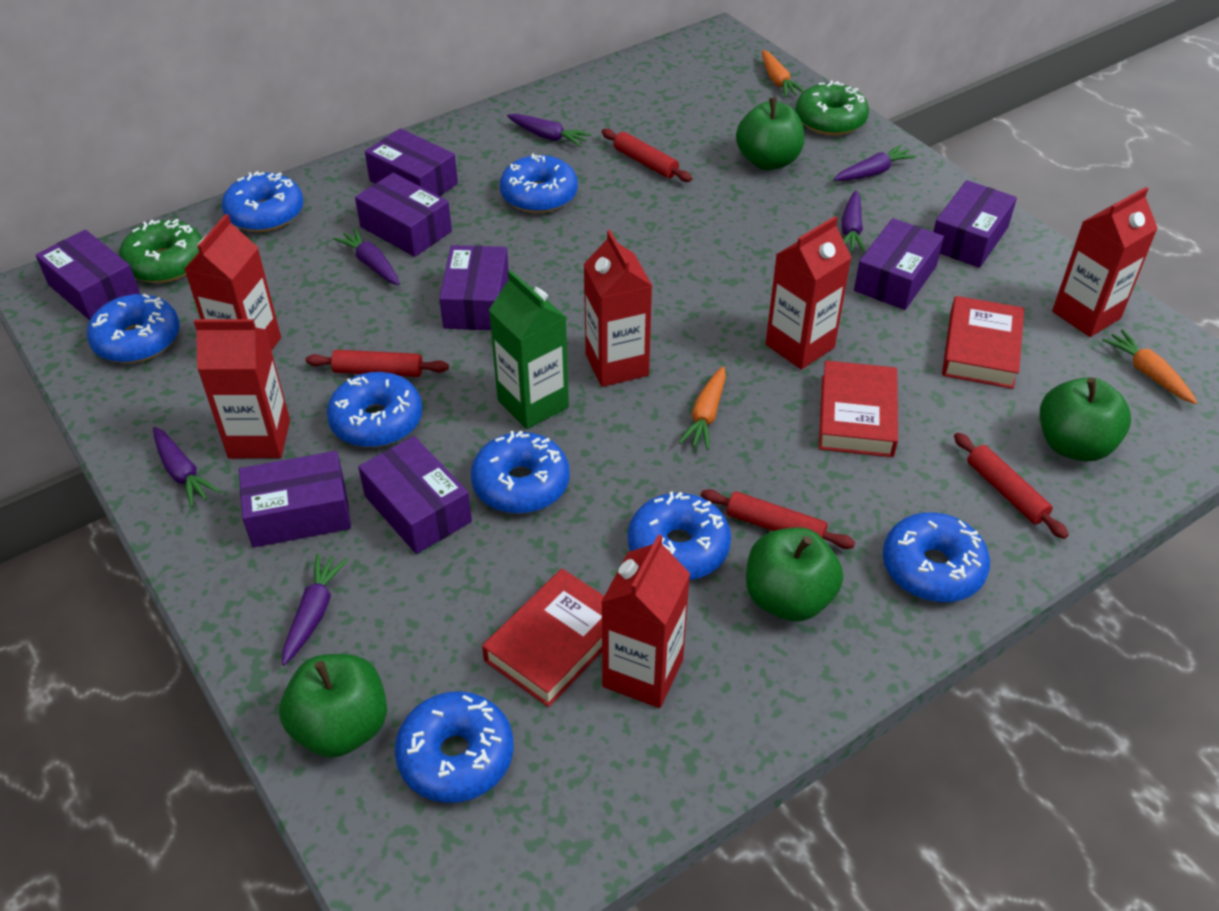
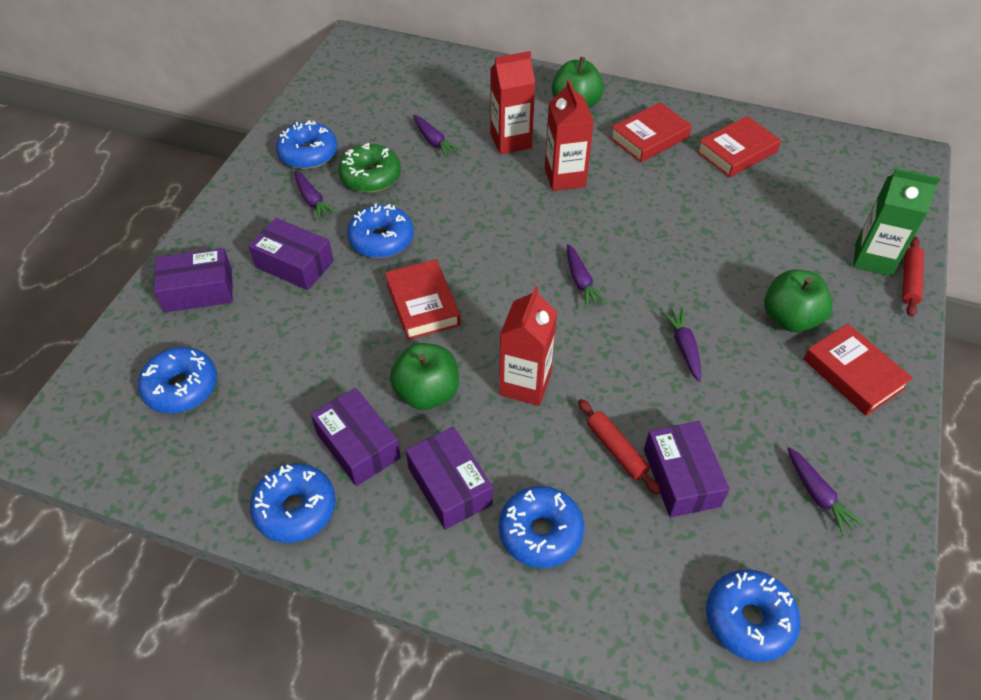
blue donut: [87,294,180,363] [222,171,303,232] [327,372,422,448] [395,691,513,803] [471,430,570,514] [500,154,578,213] [628,492,731,580] [883,512,990,602] = 8 -> [138,347,217,413] [250,463,336,543] [276,120,337,169] [347,203,414,258] [499,486,584,568] [706,570,800,662] = 6
green apple: [279,654,387,758] [736,97,804,170] [746,527,843,621] [1040,377,1131,462] = 4 -> [390,343,459,410] [552,57,604,108] [764,269,833,332] = 3
green donut: [119,219,203,283] [795,80,869,136] = 2 -> [338,143,401,193] = 1
orange carrot: [679,366,726,450] [762,50,804,97] [1102,330,1197,404] = 3 -> none = 0
purple box: [36,230,140,320] [239,451,351,548] [355,173,452,257] [358,436,472,554] [365,128,458,197] [439,245,509,330] [854,218,944,310] [933,180,1017,268] = 8 -> [154,248,233,312] [248,218,334,290] [311,388,401,486] [406,427,493,530] [644,421,729,517] = 5
purple carrot: [153,427,221,507] [282,553,349,665] [333,228,400,285] [507,114,592,147] [834,145,917,181] [842,190,866,253] = 6 -> [294,171,338,221] [413,115,462,159] [567,244,607,309] [661,308,701,382] [787,447,865,537] = 5
red book: [482,569,604,707] [819,361,898,457] [942,296,1024,389] = 3 -> [385,259,461,340] [610,102,692,163] [697,116,781,178] [803,324,913,416] = 4
red carton: [184,214,281,351] [194,319,290,458] [583,230,652,387] [601,534,690,708] [765,216,852,370] [1052,187,1158,337] = 6 -> [490,51,535,155] [499,286,557,406] [545,80,594,191] = 3
red rolling pin: [306,350,449,377] [602,129,692,182] [701,489,855,549] [954,433,1069,539] = 4 -> [578,399,661,494] [902,237,924,317] = 2

